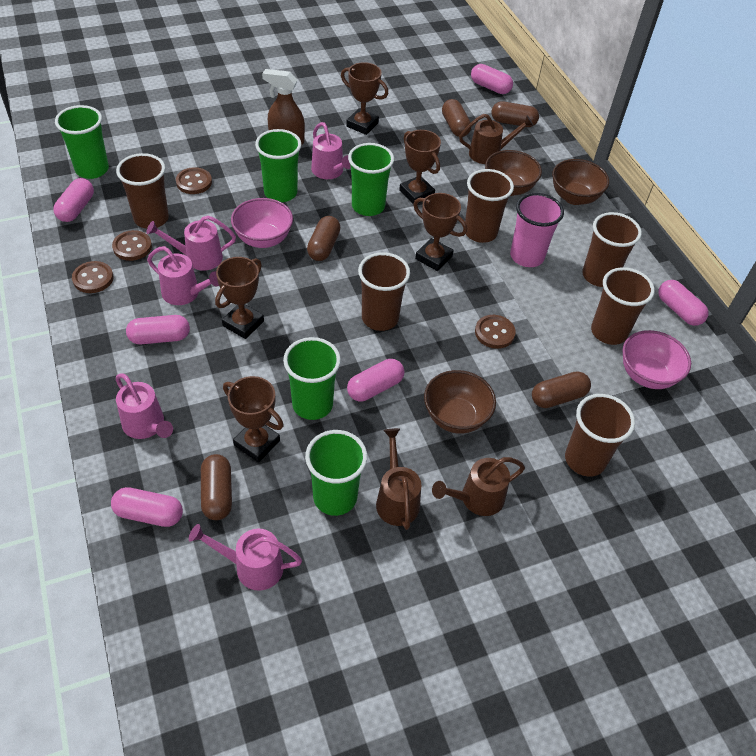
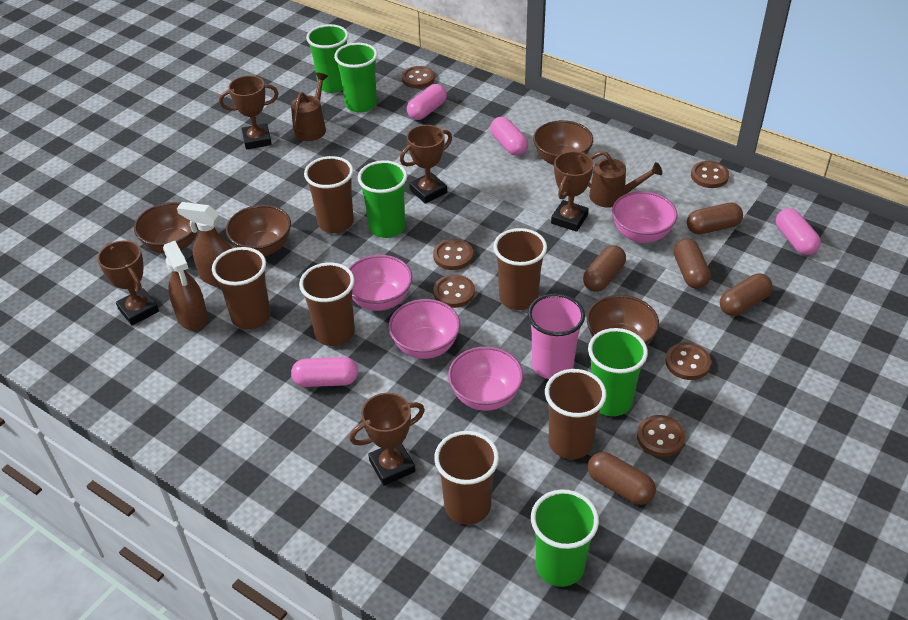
brown bowl: [424,370,496,434] [485,150,542,196] [552,159,609,205] = 3 -> [134,202,198,254] [226,205,291,256] [533,120,593,165] [587,295,659,346] = 4
brown button: [72,261,114,293] [112,230,152,261] [176,167,212,194] [475,315,516,349] = 4 -> [402,66,435,88] [433,239,473,270] [434,274,475,308] [637,415,686,457] [665,343,711,380] [691,161,729,188] = 6
brown spray bottle: [262,69,305,145] = 1 -> [163,241,208,331] [177,202,232,287] = 2
brown watering can: [376,428,421,530] [432,457,525,516] [459,114,534,164] = 3 -> [291,73,328,141] [588,151,662,208] = 2
pink bowl: [231,198,293,248] [622,330,691,389] = 2 -> [349,255,412,311] [389,299,460,359] [448,346,523,411] [612,191,678,243] = 4
pink capsule: [53,178,94,222] [111,487,183,527] [126,315,190,344] [347,359,405,401] [471,64,513,94] [658,280,709,326] = 6 -> [291,357,358,387] [407,84,447,120] [490,117,528,156] [776,208,821,255] = 4
pink watering can: [116,373,173,439] [146,216,236,271] [147,246,219,305] [189,524,302,591] [311,122,351,179] = 5 -> none = 0

